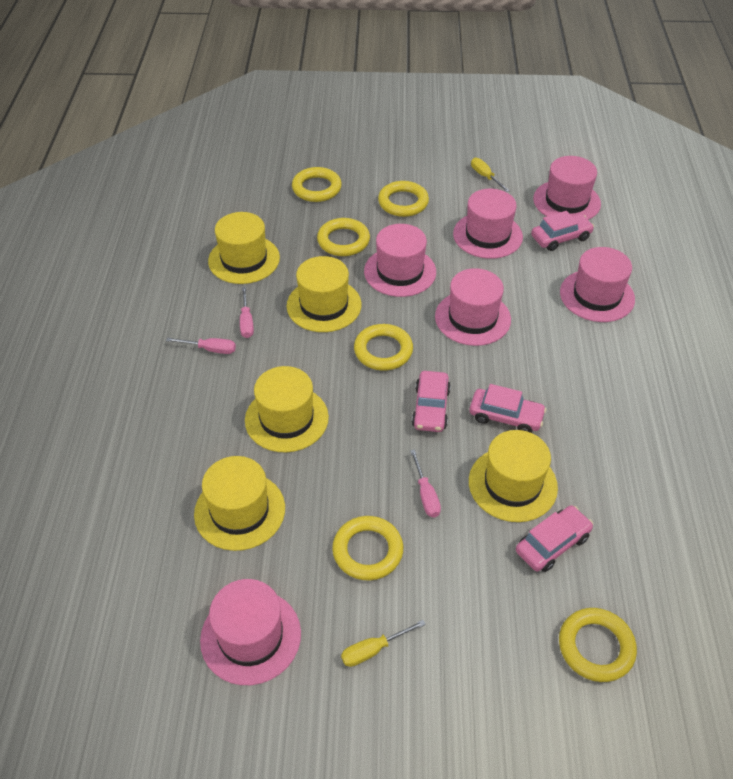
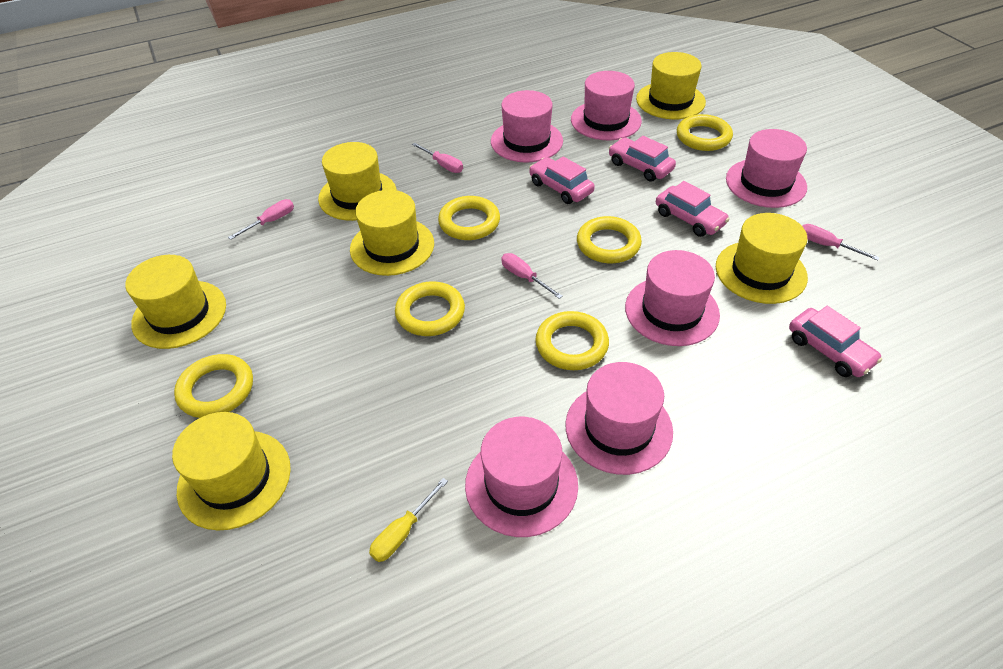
pink screwdriver: [166,338,236,354] [240,287,254,338] [410,450,441,517] = 3 -> [228,199,294,240] [412,143,463,173] [501,253,563,299] [802,224,880,261] = 4
yellow hat: [194,456,285,551] [208,212,280,284] [245,366,329,452] [287,256,362,332] [469,430,558,522] = 5 -> [125,255,226,349] [172,412,291,530] [318,142,397,221] [350,190,434,276] [636,52,706,119] [716,213,808,304] = 6
yellow screwdriver: [341,620,426,667] [471,158,510,192] = 2 -> [369,478,448,562] = 1

